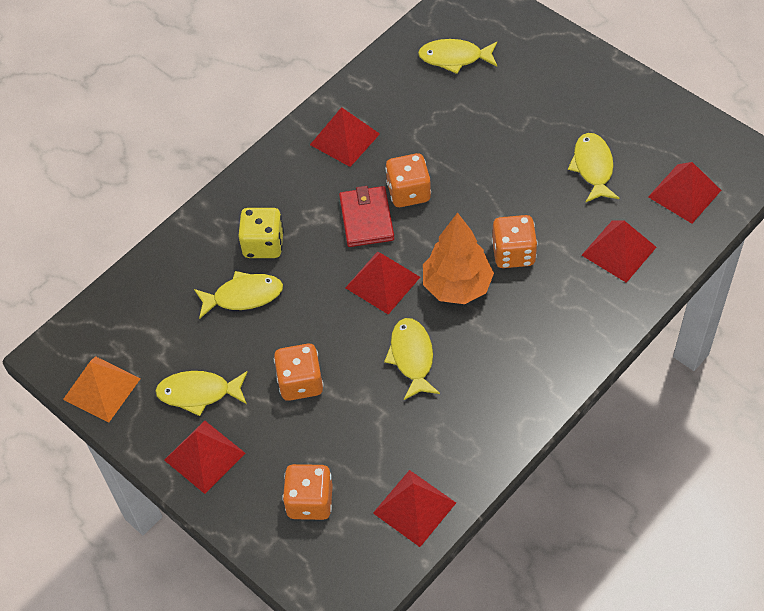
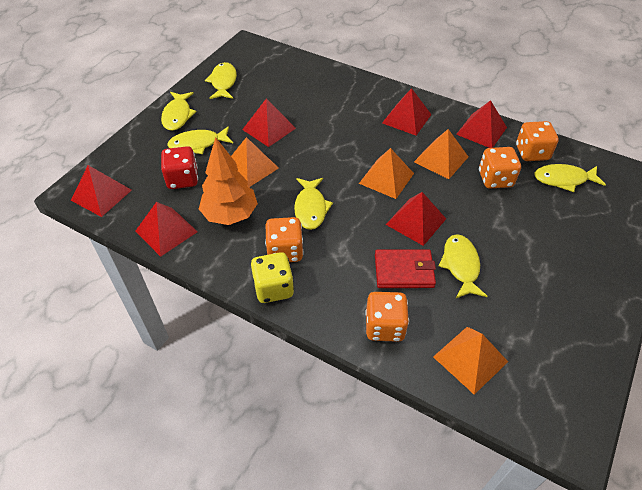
orange pyramid: [63,356,141,423] = 1 -> [231,137,279,187] [359,148,414,199] [414,129,468,179] [433,327,508,395] = 4
red dice: none = 0 -> [161,146,198,189] = 1
yellow fish: [155,371,248,416] [194,271,283,319] [384,318,440,400] [418,39,497,74] [568,133,619,203] = 5 -> [161,92,197,131] [167,126,233,154] [205,62,237,99] [294,178,333,230] [439,234,488,298] [534,164,606,192] = 6

